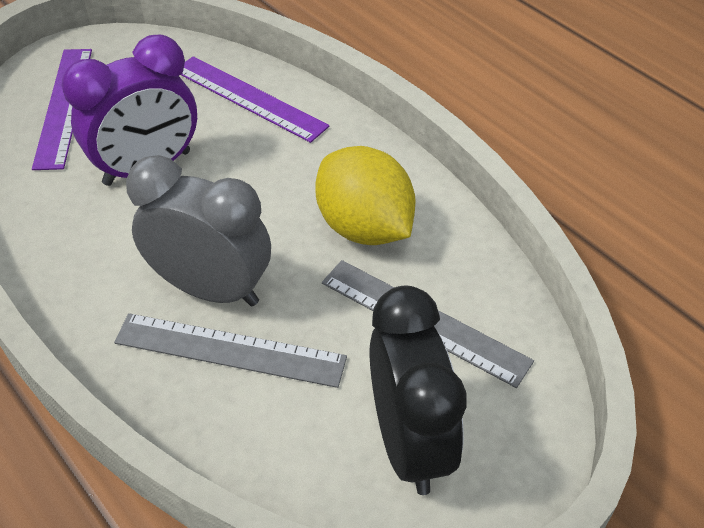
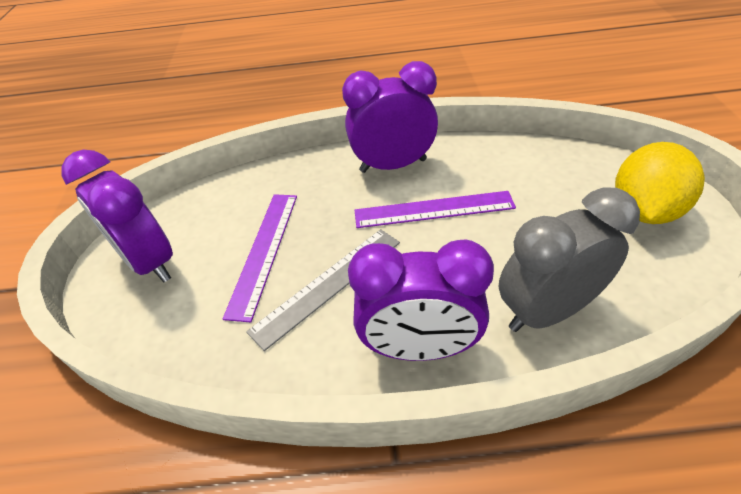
black clock: [370,286,467,495] = 1 -> none = 0
grey ruler: [114,313,347,388] [322,260,534,388] = 2 -> [246,229,400,351] = 1
purple clock: [62,35,197,186] = 1 -> [61,150,173,282] [342,61,438,173] [348,239,494,361] = 3

